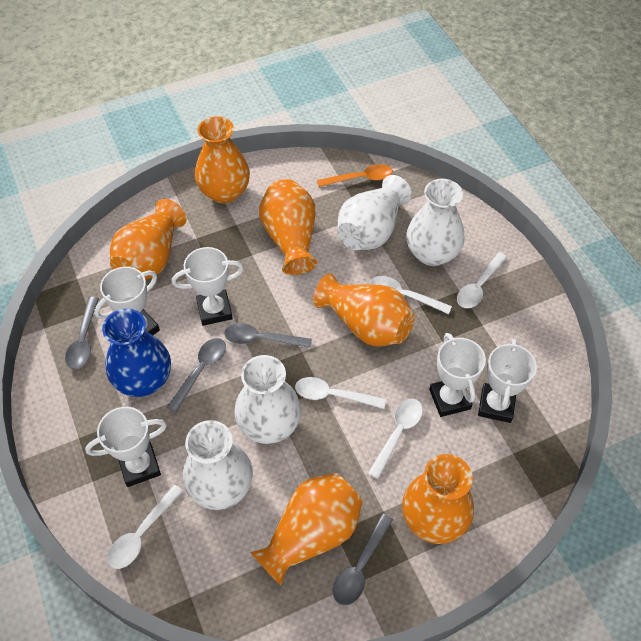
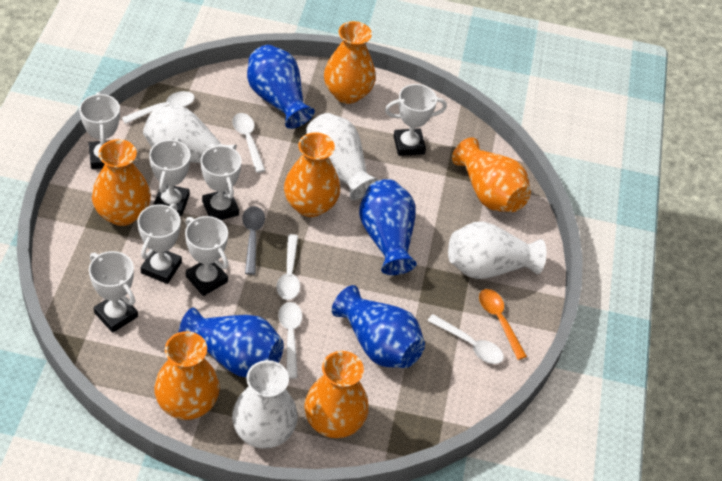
blue vase: [102,309,171,397] = 1 -> [178,308,284,377] [247,45,315,129] [332,285,425,368] [359,179,417,275] = 4
grey spoon: [65,297,99,369] [167,338,226,412] [224,323,312,348] [333,514,393,606] = 4 -> [242,206,265,275] = 1
white trophy: [85,407,167,487] [94,267,160,335] [172,247,244,326] [429,333,486,417] [478,339,537,423] = 5 -> [79,92,120,169] [89,251,138,333] [137,204,182,284] [149,138,191,216] [185,216,229,296] [201,144,242,220] [385,84,447,156] = 7

